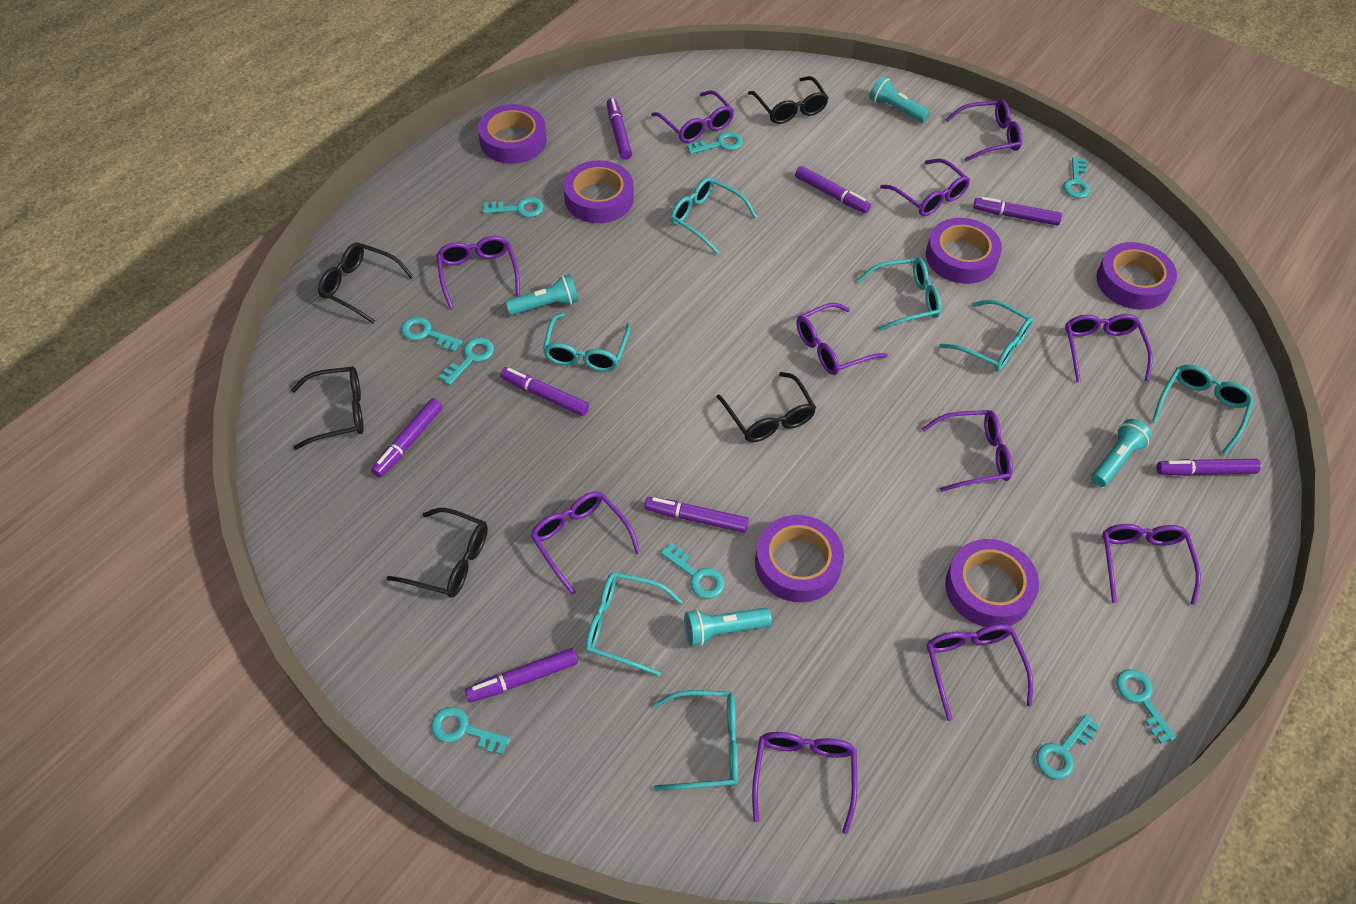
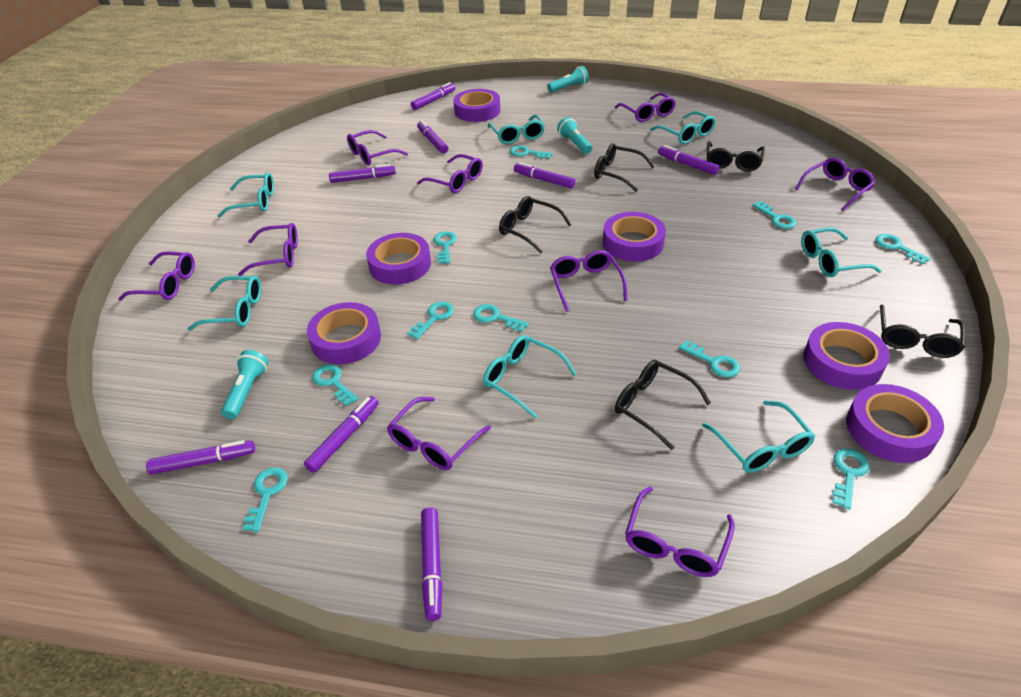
purple glasses: [436,236,520,309] [531,491,641,595] [651,90,734,143] [752,732,857,834] [796,303,888,375] [880,158,970,216] [922,410,1013,492] [927,624,1033,721] [945,99,1022,162] [1065,314,1153,382] [1102,524,1201,605] = 11 -> [118,251,195,301] [238,223,298,276] [347,130,408,165] [387,397,491,470] [417,154,483,193] [550,250,628,312] [615,93,676,122] [625,486,735,577] [795,158,875,211] = 9
turquoise flashlight: [505,274,578,316] [684,608,772,646] [869,76,930,123] [1091,419,1152,487] = 4 -> [221,350,268,419] [547,66,589,93] [557,117,592,154] = 3
turquoise key: [401,317,463,352] [431,707,510,755] [439,338,494,385] [483,197,544,217] [660,543,725,598] [687,132,743,154] [1036,715,1100,779] [1063,157,1090,198] [1116,669,1176,744] = 9 -> [242,467,288,532] [312,364,358,406] [408,302,454,340] [433,231,457,264] [473,304,529,332] [510,145,553,159] [679,340,740,377] [752,201,797,229] [832,448,870,510] [875,234,930,264] = 10

